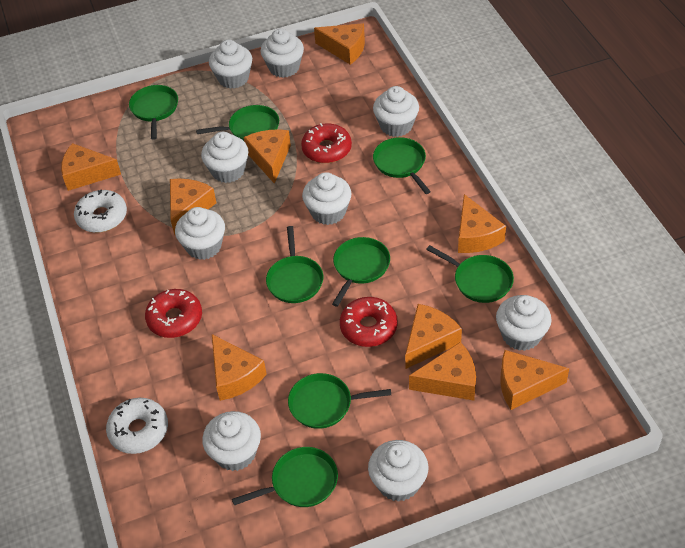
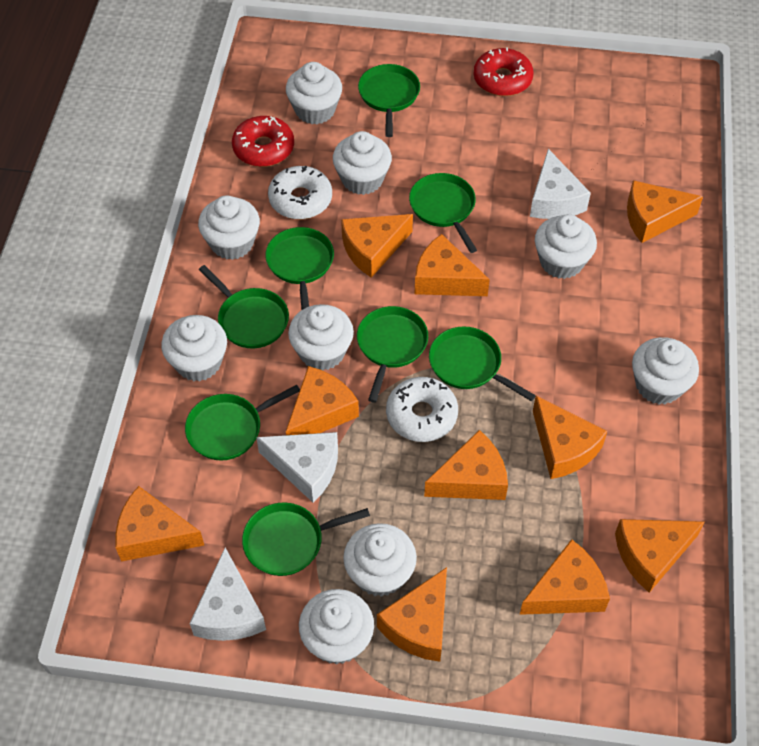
orange cheese: [61,143,121,191] [170,178,216,235] [212,334,267,401] [243,129,291,184] [314,23,365,65] [405,304,462,369] [409,342,476,401] [458,194,506,253] [500,350,569,410] = 9 -> [115,486,205,562] [286,366,359,435] [341,214,413,278] [377,567,447,662] [415,234,490,296] [424,430,508,500] [519,539,610,615] [533,396,607,479] [615,519,704,593] [627,180,703,243] = 10
red donut: [145,289,202,338] [301,123,352,163] [340,297,398,347] = 3 -> [232,116,294,167] [474,47,534,96] = 2
white cheese: none = 0 -> [190,548,266,641] [256,432,338,503] [530,149,591,219] = 3

